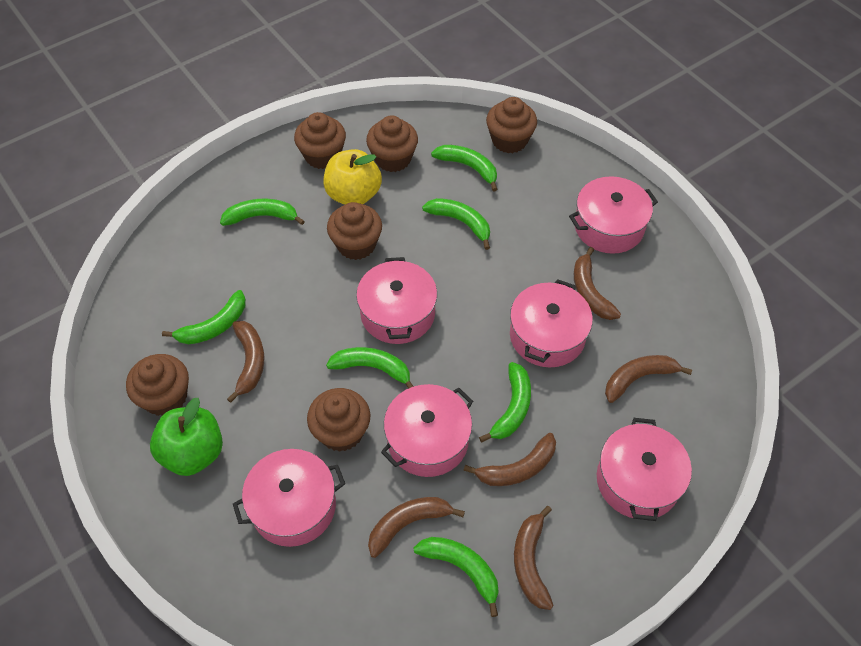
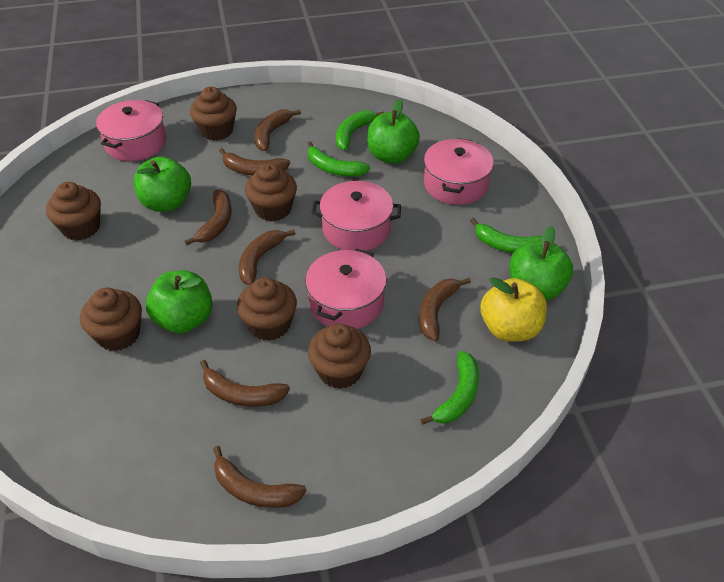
brown banana: [227,321,264,403] [368,497,465,558] [463,433,556,486] [514,506,554,610] [574,247,621,320] [605,355,692,403] = 6 -> [184,190,232,246] [200,360,290,407] [213,446,307,508] [219,148,290,175] [239,230,295,285] [255,109,301,151] [419,278,471,341] = 7
green apple: [150,398,223,476] = 1 -> [134,157,191,212] [146,270,213,333] [367,99,420,164] [509,226,573,300] = 4
green banana: [162,290,246,344] [220,199,305,226] [326,347,414,389] [413,537,499,617] [422,198,490,250] [431,145,498,192] [479,362,531,442] = 7 -> [307,141,370,177] [336,110,384,150] [420,351,479,425] [470,218,543,253] = 4
pink pot: [233,449,345,547] [356,257,437,344] [381,384,473,477] [510,279,593,367] [569,176,658,254] [597,418,692,521] = 6 -> [96,100,166,161] [305,248,386,329] [312,181,401,251] [424,138,494,205] = 4

